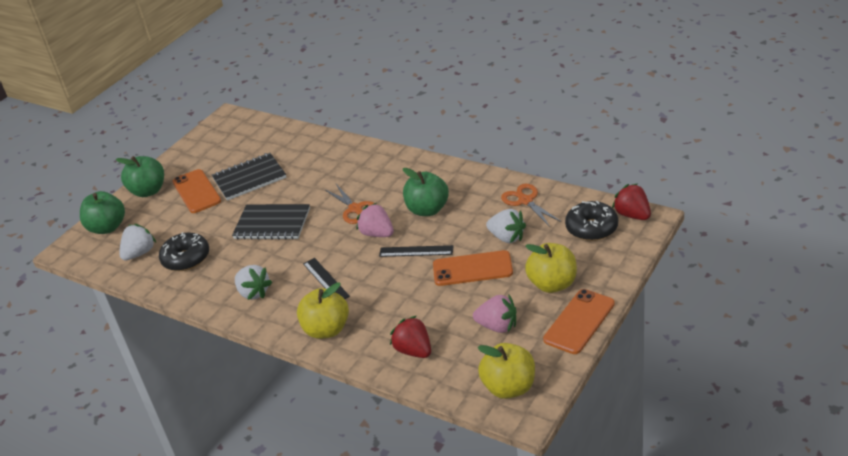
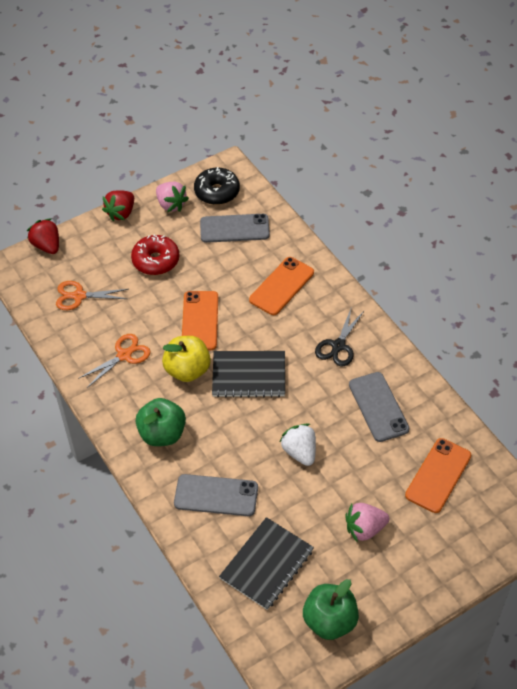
black donut: [159,232,209,271] [565,201,618,241] = 2 -> [194,167,240,205] = 1
black ruler: [303,258,350,299] [379,245,454,257] = 2 -> none = 0
black scissors: none = 0 -> [315,309,365,366] = 1
green apple: [80,191,125,234] [116,156,164,197] [403,168,449,216] = 3 -> [135,398,186,446] [303,579,359,640] = 2
grey phone: none = 0 -> [174,474,258,516] [200,214,270,243] [349,372,409,442] = 3
red donut: none = 0 -> [131,235,180,275] = 1
white strawberry: [119,224,156,261] [235,265,272,300] [486,209,526,243] = 3 -> [280,424,316,466] = 1
yellow apple: [297,282,349,339] [477,343,535,399] [525,243,577,293] = 3 -> [162,336,211,382] = 1

